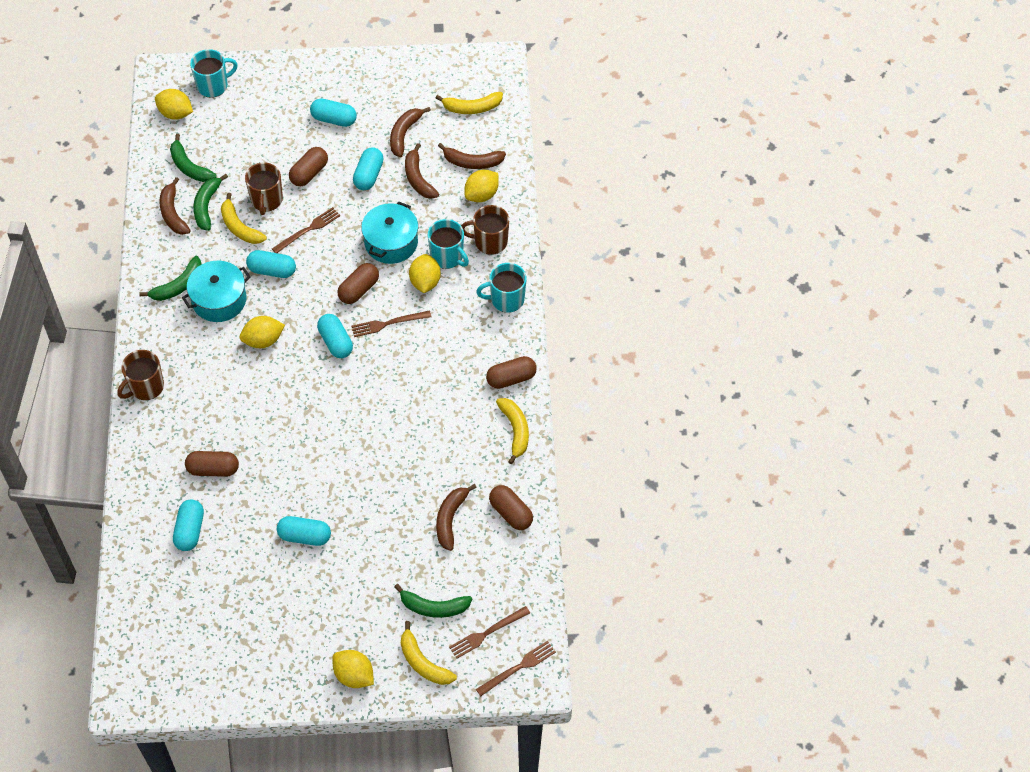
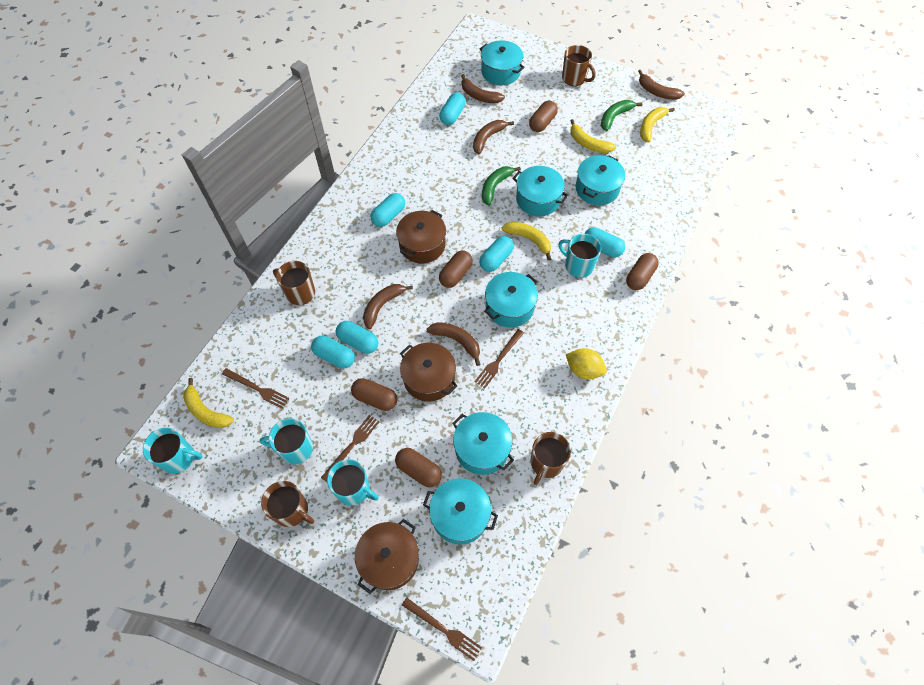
brown mug: [117,350,164,400] [245,162,283,215] [461,205,509,255] = 3 -> [261,481,314,527] [273,261,315,305] [530,432,571,485] [562,45,596,86] = 4
brown pot: none = 0 -> [355,519,419,594] [396,210,446,264] [400,343,457,402] = 3
green banana: [139,256,202,301] [170,134,217,182] [193,174,228,231] [394,584,472,618] = 4 -> [482,166,521,205] [601,100,642,131] = 2
turquoise mug: [190,49,238,98] [428,219,469,269] [476,263,527,313] = 3 -> [143,428,203,474] [260,418,313,464] [327,459,379,506] [558,234,601,278] = 4
turquoise pot: [182,260,250,322] [361,202,418,264] = 2 -> [423,479,498,544] [453,412,514,475] [480,40,525,85] [484,272,538,328] [512,166,568,216] [576,155,625,205] = 6
yellow lemon: [155,89,193,120] [240,316,285,348] [332,650,374,688] [409,254,441,293] [465,170,499,202] = 5 -> [566,348,607,380] = 1

